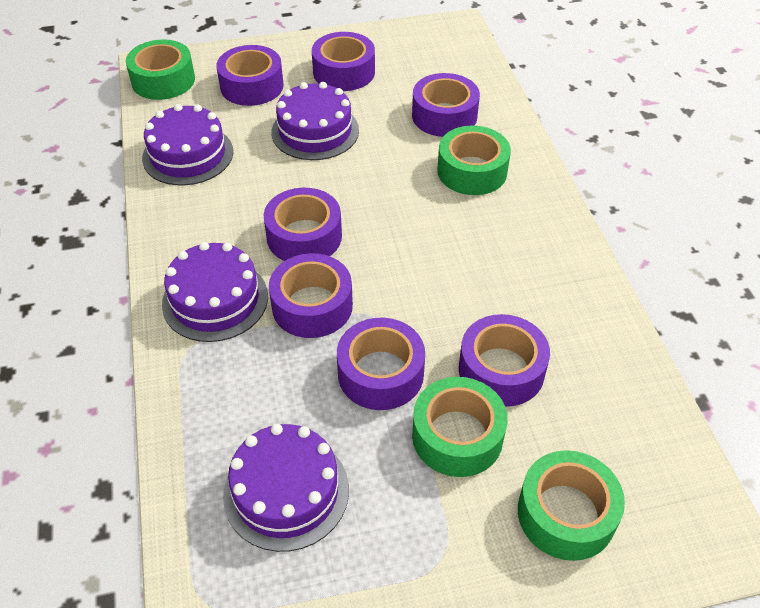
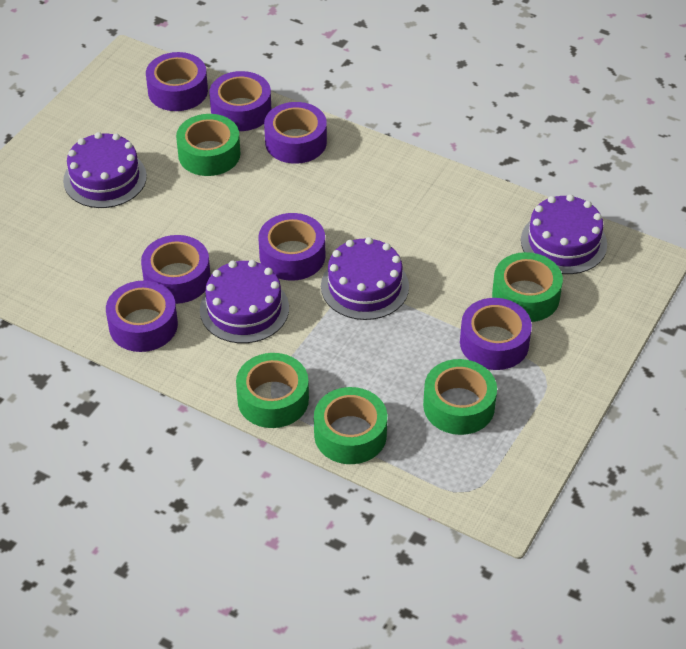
green tape: [126,39,195,100] [412,377,508,477] [437,126,511,195] [518,450,625,561] = 4 -> [176,114,241,176] [236,353,309,428] [314,387,387,464] [423,359,497,435] [492,252,563,322] = 5

